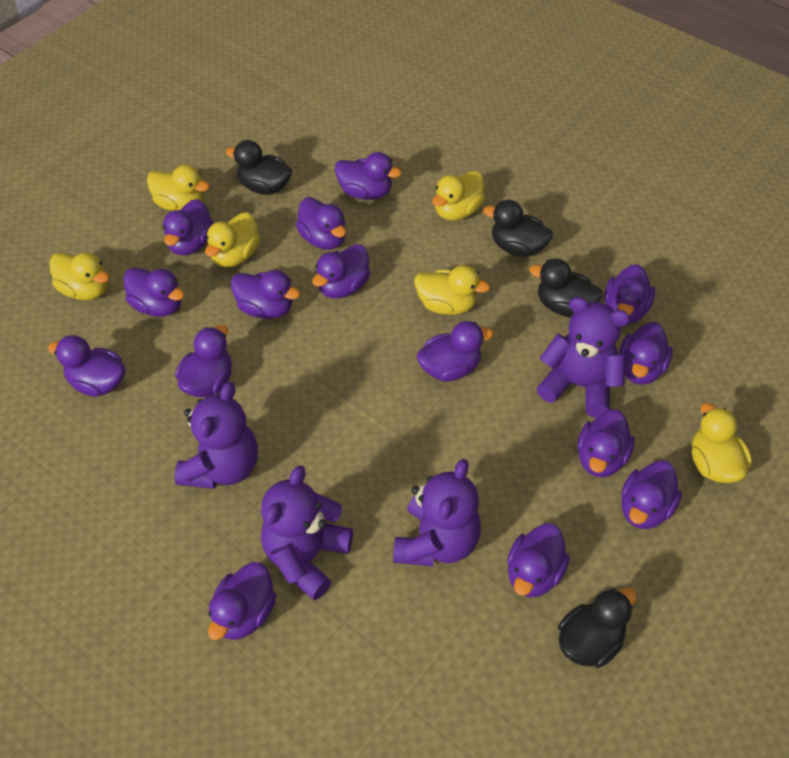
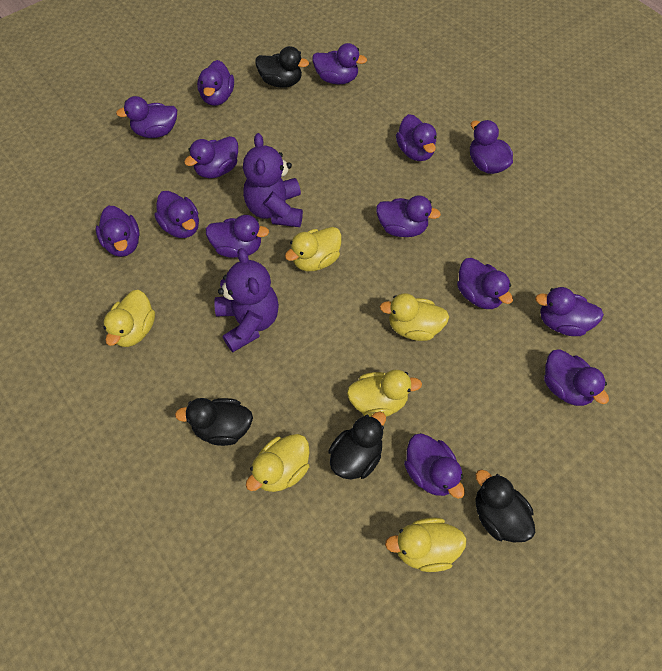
purple duck: [48,335,125,396] [123,268,185,317] [163,199,214,255] [175,325,232,397] [208,562,276,640] [231,270,300,319] [296,197,346,250] [312,244,371,298] [335,152,402,200] [417,321,493,382] [507,523,570,598] [578,409,635,477] [604,264,655,324] [619,322,673,385] [621,460,682,529] = 15 -> [96,206,140,257] [116,96,177,138] [154,191,199,238] [184,136,238,178] [197,60,234,106] [206,215,269,258] [312,43,367,84] [376,195,441,237] [396,114,436,161] [404,433,465,499] [457,258,513,309] [470,120,513,174] [535,287,604,336] [544,349,609,406] = 14
purple teddy bear: [174,382,258,489] [261,465,353,600] [393,459,481,566] [537,297,630,418] = 4 -> [214,248,279,352] [243,133,303,227] = 2

